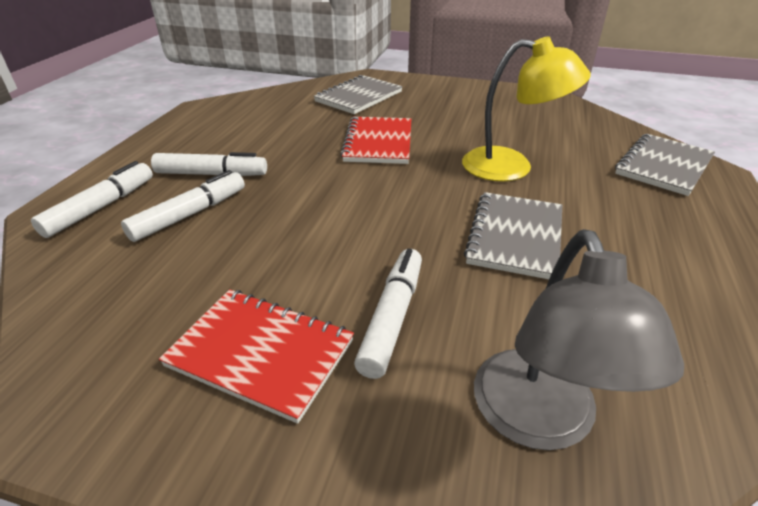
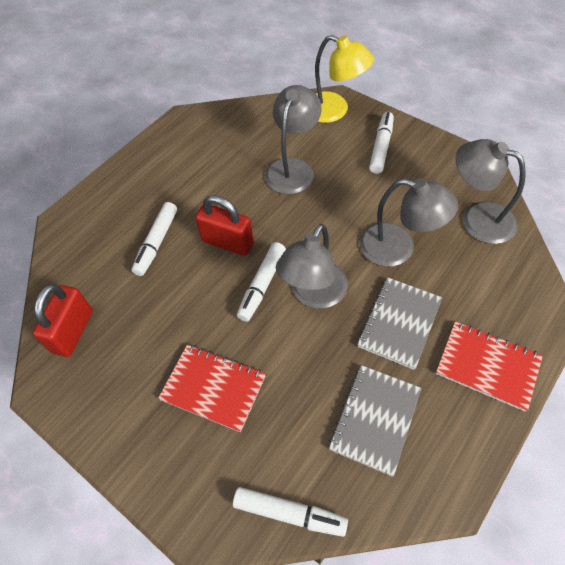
grey lamp: [474,229,684,450] = 1 -> [265,85,322,194] [276,224,348,309] [359,178,458,267] [455,139,526,244] = 4
grey notebook: [314,75,403,114] [464,192,562,279] [615,134,715,196] = 3 -> [329,365,422,477] [357,277,442,370] = 2
red padlock: none = 0 -> [33,284,93,357] [195,195,254,256] = 2

